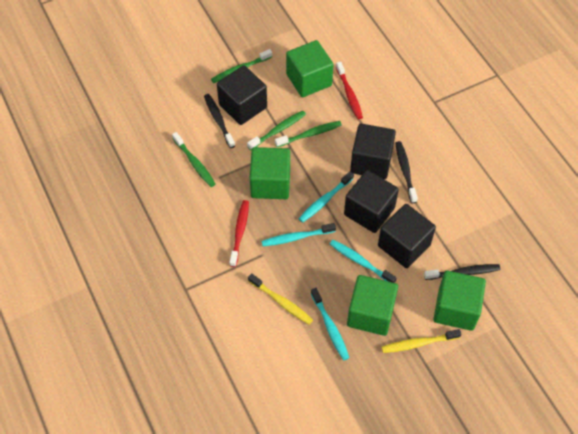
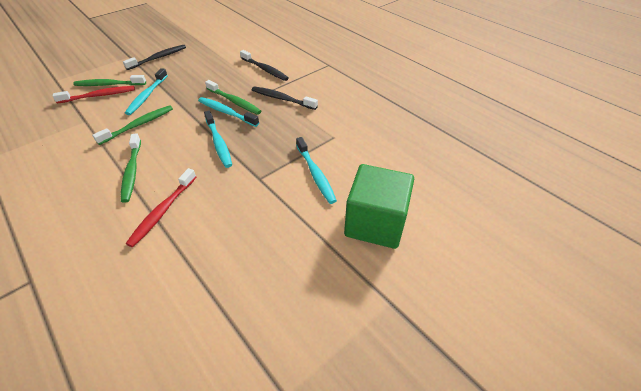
black cube: [217,65,267,125] [344,170,399,233] [350,124,396,179] [378,204,436,268] = 4 -> none = 0
green cube: [250,147,290,199] [286,40,333,97] [347,275,398,336] [433,271,486,331] = 4 -> [344,164,414,249] = 1
yellow toothbrush: [248,273,313,325] [382,329,462,353] = 2 -> none = 0

